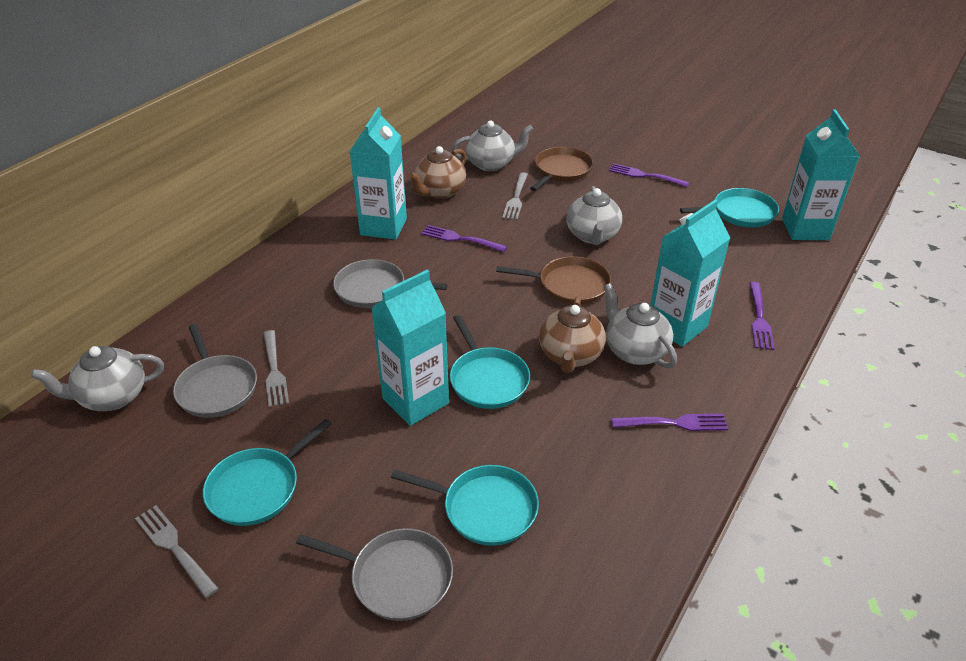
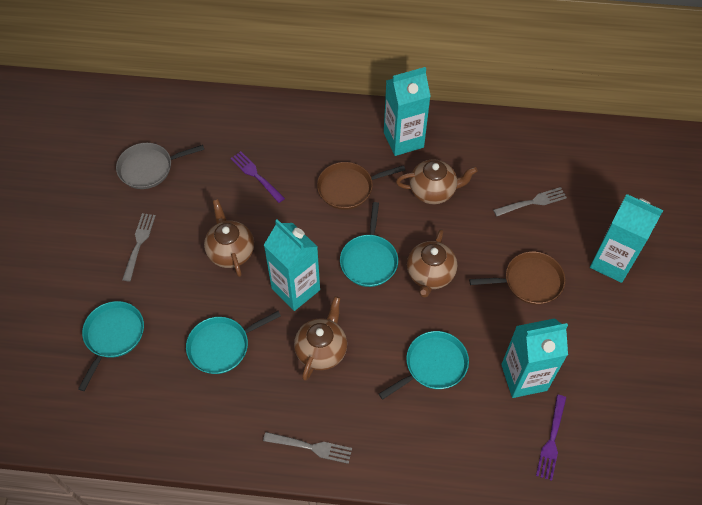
brown teapot: [408,146,466,199] [539,296,606,373] = 2 -> [204,199,254,277] [294,296,347,381] [396,159,477,204] [407,229,457,298] = 4
grey pan: [173,324,257,418] [296,528,453,621] [333,259,448,308] = 3 -> [116,143,204,189] = 1
grey teapot: [31,346,164,411] [452,120,533,171] [566,186,622,245] [604,283,677,368] = 4 -> none = 0
purple fork: [421,225,507,252] [609,163,690,187] [611,414,728,431] [749,282,775,350] = 4 -> [230,151,285,203] [536,395,566,481] = 2

